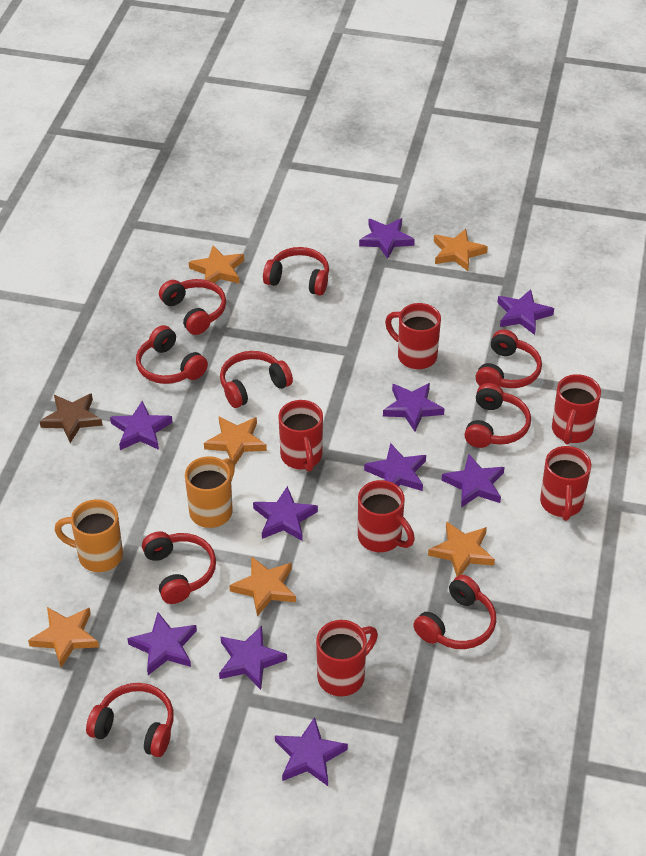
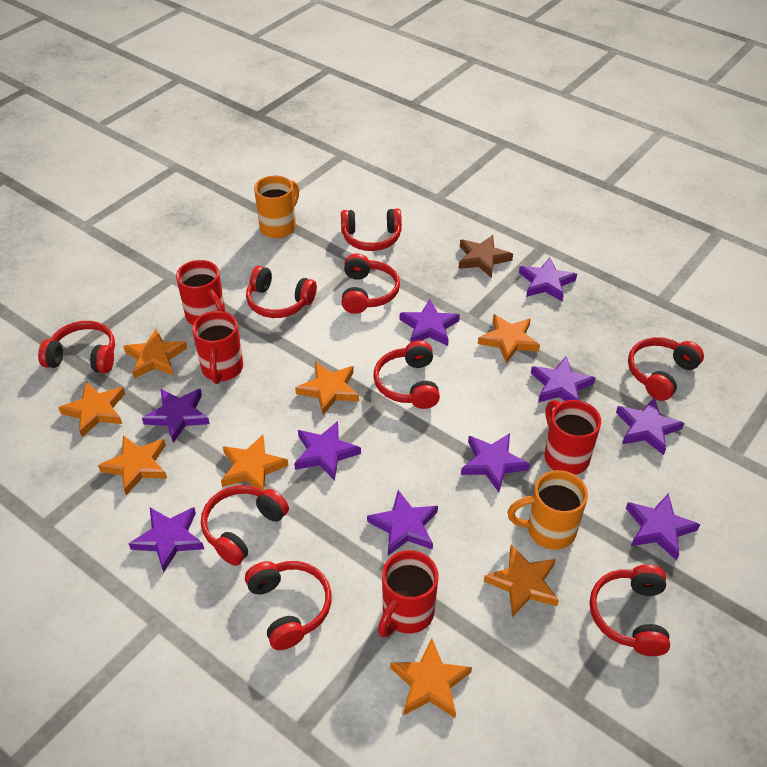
orange star: [28,607,99,668] [189,246,244,283] [204,417,267,465] [229,556,296,616] [428,521,495,576] [434,229,488,271] = 6 -> [59,382,125,437] [98,435,167,495] [123,329,187,378] [221,434,289,491] [295,362,359,415] [390,638,472,718] [478,314,540,364] [484,545,559,617] = 8
red mug: [279,400,323,472] [316,620,378,696] [358,480,415,552] [385,303,441,369] [540,446,591,521] [552,374,601,445] = 6 -> [176,260,225,325] [192,311,243,384] [378,550,438,637] [544,400,601,475] = 4

